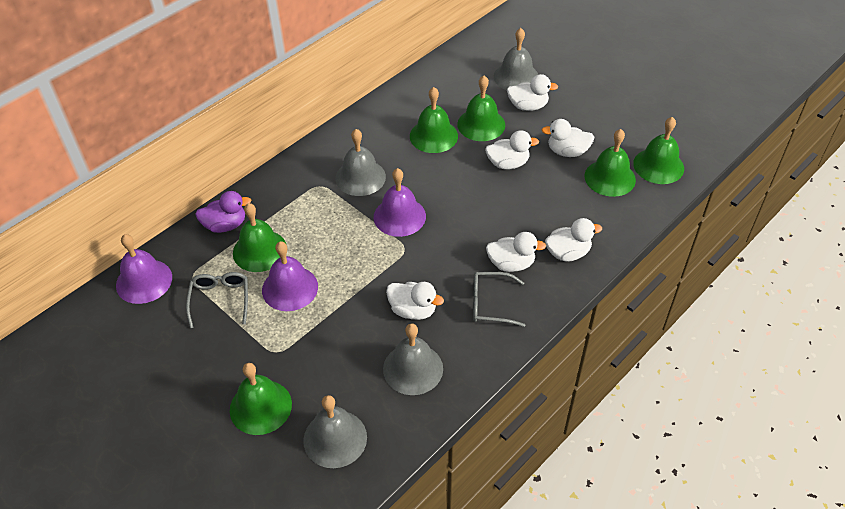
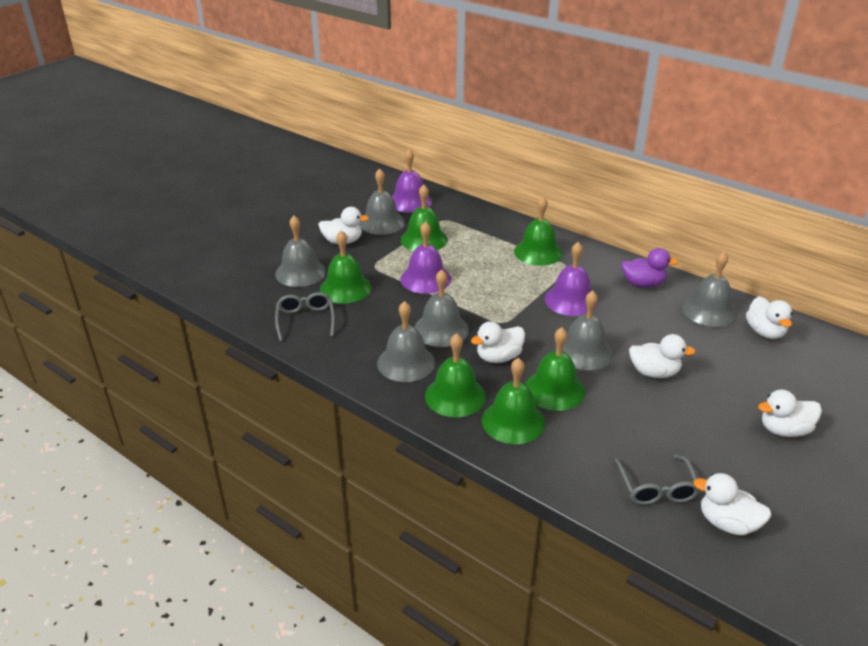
grey bell: [303,395,367,468] [335,129,386,196] [383,324,443,395] [494,28,539,90] = 4 -> [275,216,326,287] [359,169,405,235] [377,301,435,382] [414,269,469,347] [562,291,613,370] [682,252,737,327] = 6

